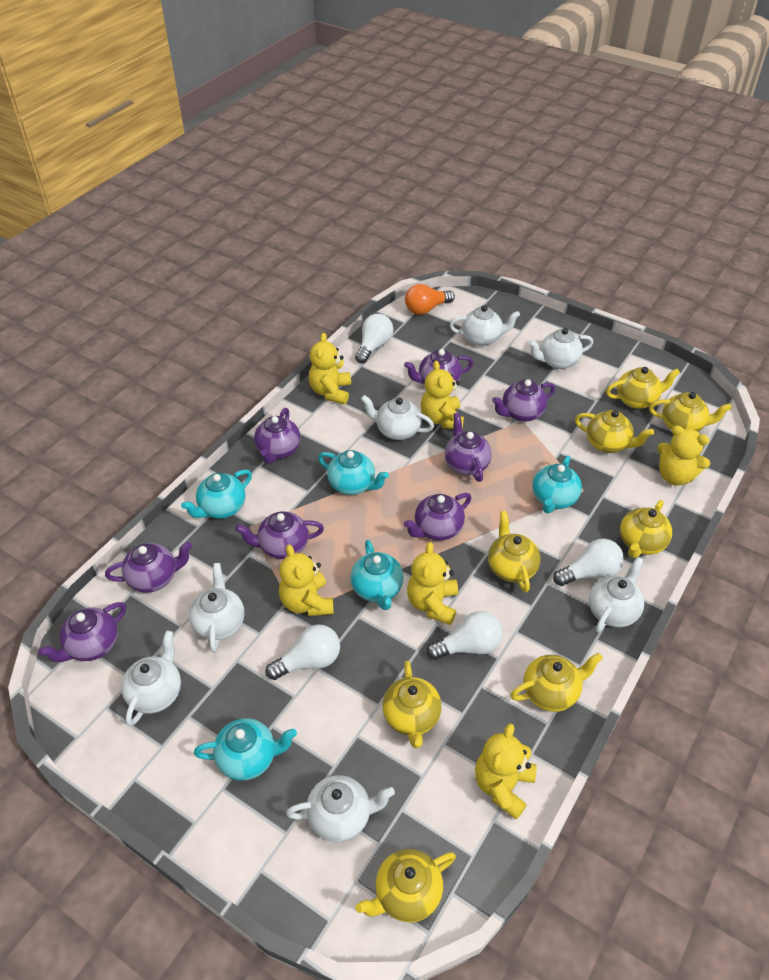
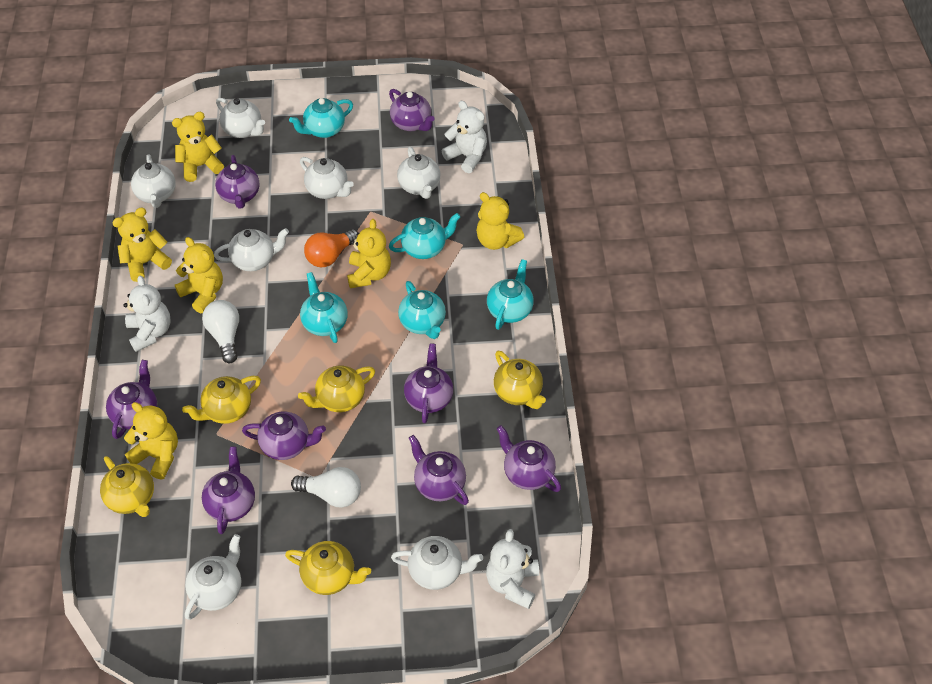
white light bulb: [265,624,340,680] [355,314,393,364] [427,611,502,660] [553,539,624,586] = 4 -> [202,300,239,363] [291,467,361,507] = 2
white teddy bear: none = 0 -> [124,276,171,352] [442,101,487,173] [486,529,539,609] = 3
yellow teapot: [355,849,456,922] [382,661,441,748] [488,511,540,592] [510,653,603,712] [575,410,654,453] [606,367,680,409] [620,500,672,558] [649,392,732,432] = 8 -> [100,456,154,517] [182,376,261,424] [285,541,371,595] [298,366,375,412] [494,351,546,409] = 5

